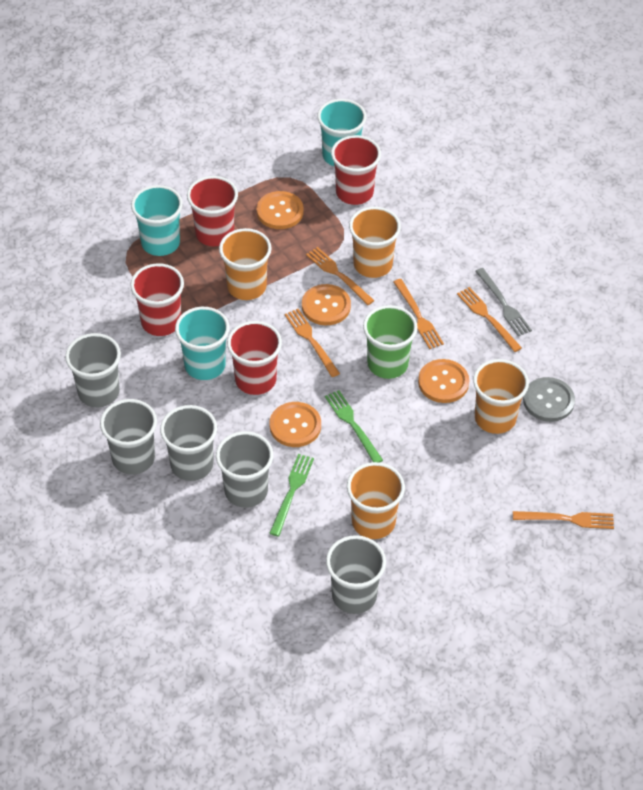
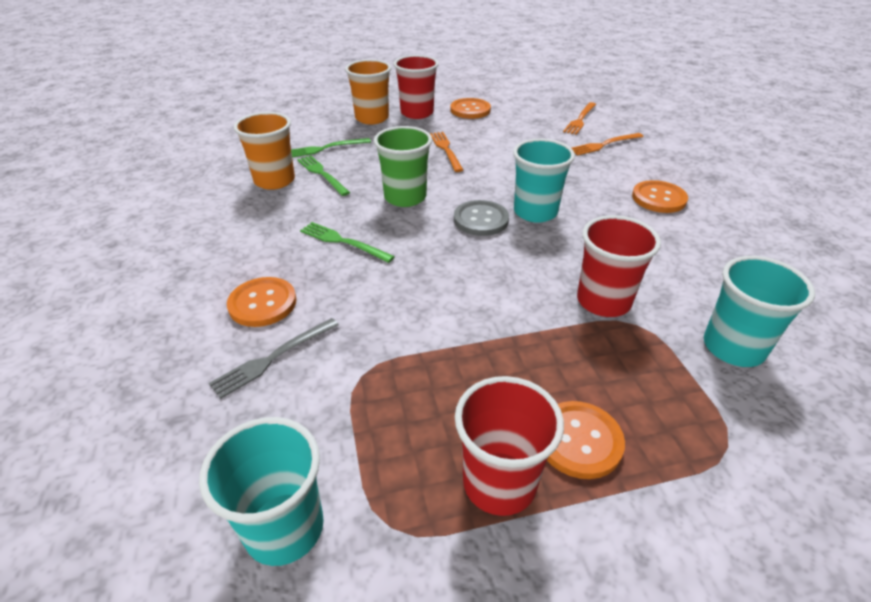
green fork: [269,454,314,537] [325,390,383,463] = 2 -> [291,138,371,157] [297,155,350,196] [300,222,395,263] = 3
grey cup: [65,333,121,407] [100,399,157,475] [160,405,217,481] [216,431,273,508] [326,535,386,614] = 5 -> none = 0
orange cup: [219,228,272,300] [347,462,405,539] [349,207,401,278] [473,359,529,434] = 4 -> [233,112,295,190] [345,59,391,125] = 2
orange fork: [284,309,340,377] [306,247,375,305] [393,279,444,349] [457,287,522,352] [513,511,614,529] = 5 -> [430,132,463,172] [563,102,596,135] [572,133,643,156] = 3
red cup: [130,263,184,336] [187,176,238,246] [227,321,282,395] [331,135,381,205] = 4 -> [393,55,439,119] [455,376,564,516] [577,215,661,317] = 3

